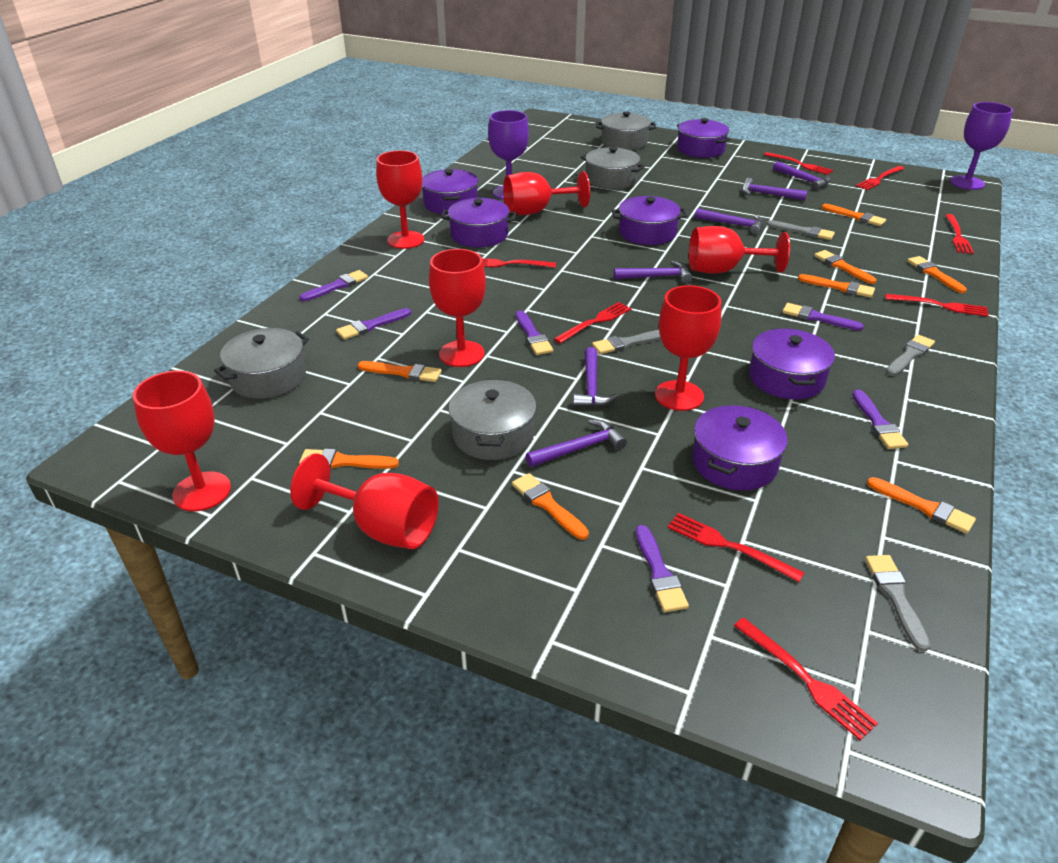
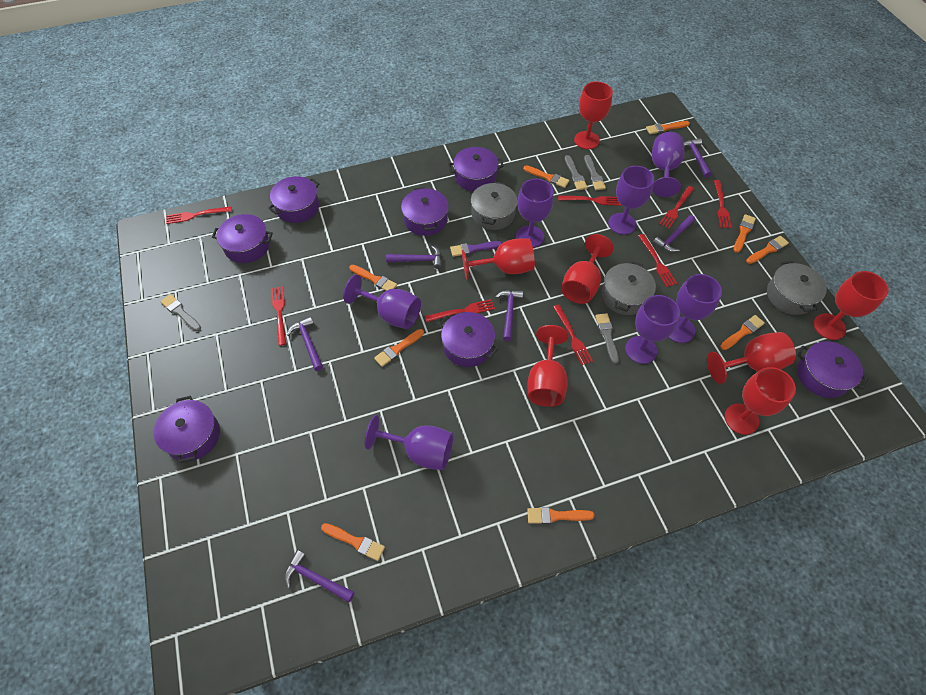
grey pot: [214,328,309,399] [449,379,537,460] [581,147,645,190] [596,111,656,150] = 4 -> [471,182,518,230] [602,261,656,315] [767,261,827,315] = 3
orange brush: [299,449,399,469] [358,361,442,382] [512,473,589,540] [798,274,875,298] [814,250,876,284] [821,204,886,226] [867,477,976,533] [907,256,967,293] = 8 -> [321,523,385,561] [349,265,397,291] [374,329,424,367] [523,165,569,188] [527,507,595,524] [646,121,690,134] [720,315,765,350] [734,214,756,253] [746,236,789,264] = 9
purple brush: [299,270,368,301] [336,308,411,340] [516,310,553,355] [636,525,689,612] [782,303,864,331] [852,390,908,449] = 6 -> [450,241,502,257] = 1
purple goblet: [488,110,529,200] [950,102,1013,190] = 2 -> [343,274,421,329] [365,415,453,470] [516,179,554,248] [608,166,654,235] [625,295,680,364] [652,132,685,197] [668,274,722,343] = 7
purple pot: [422,169,478,214] [441,198,516,247] [612,196,688,245] [677,118,731,158] [692,405,788,490] [749,328,835,400] = 6 -> [153,396,220,463] [212,214,273,263] [268,176,319,223] [401,187,449,236] [439,312,498,367] [448,147,504,191] [797,341,868,398] = 7

